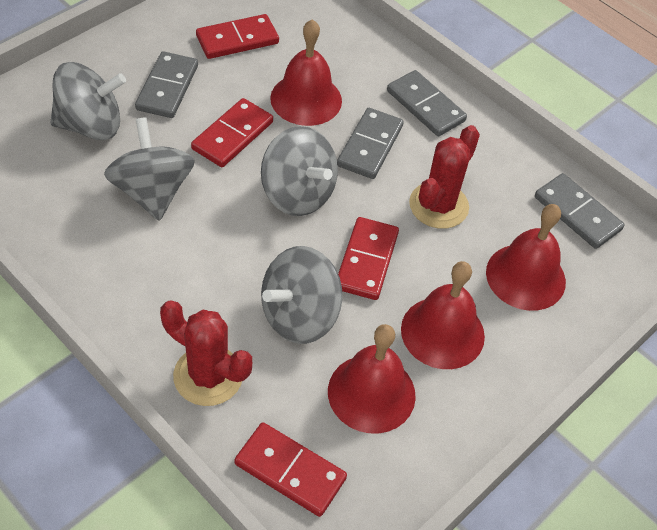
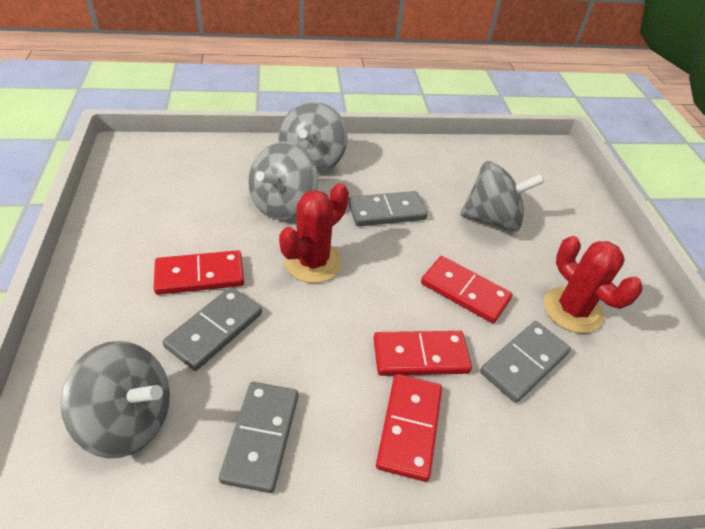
red bell: [270,19,342,126] [328,324,416,434] [401,261,485,369] [486,204,566,311] = 4 -> none = 0

